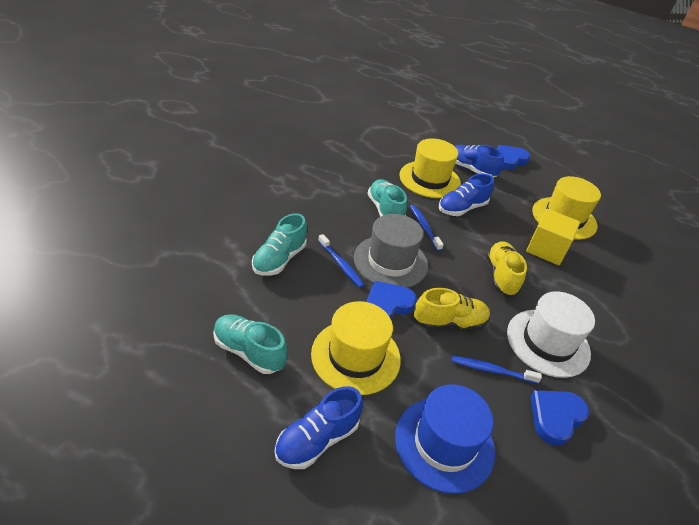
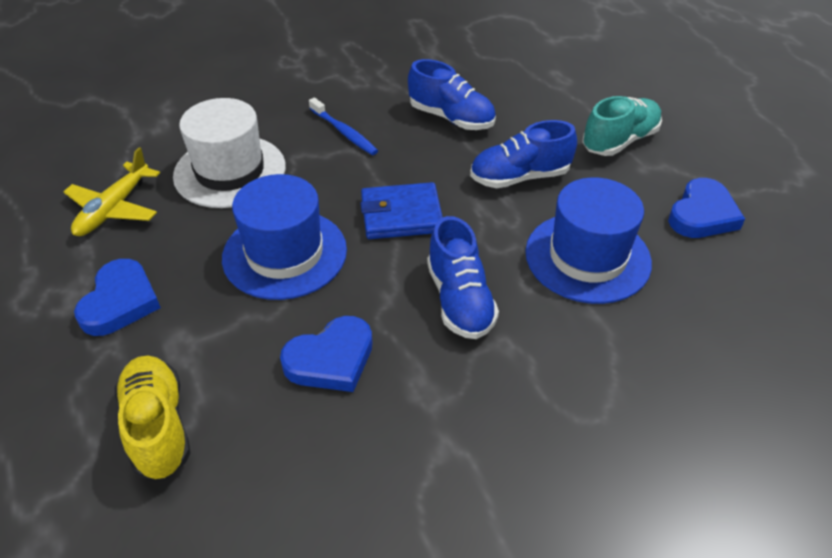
blue hat: [395,384,495,494] = 1 -> [222,174,347,300] [525,177,652,304] = 2
blue toothbrush: [318,234,364,288] [410,205,444,251] [452,356,542,384] = 3 -> [309,97,378,155] = 1
blue wallet: none = 0 -> [360,182,443,239] = 1
grey hat: [354,214,428,288] = 1 -> none = 0
turquoise shoe: [213,314,288,374] [252,213,307,276] [368,179,407,217] = 3 -> [582,96,662,156] = 1
yellow cube: [526,209,580,265] = 1 -> none = 0
yellow hat: [311,301,401,395] [399,138,461,198] [532,176,601,240] = 3 -> none = 0
yellow plane: none = 0 -> [64,147,160,236] = 1
yellow shoe: [414,288,490,330] [486,241,527,296] = 2 -> [114,356,191,479] = 1

